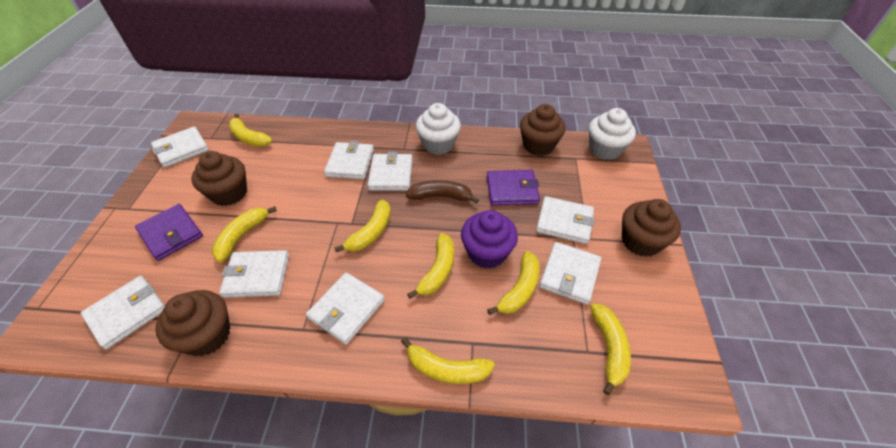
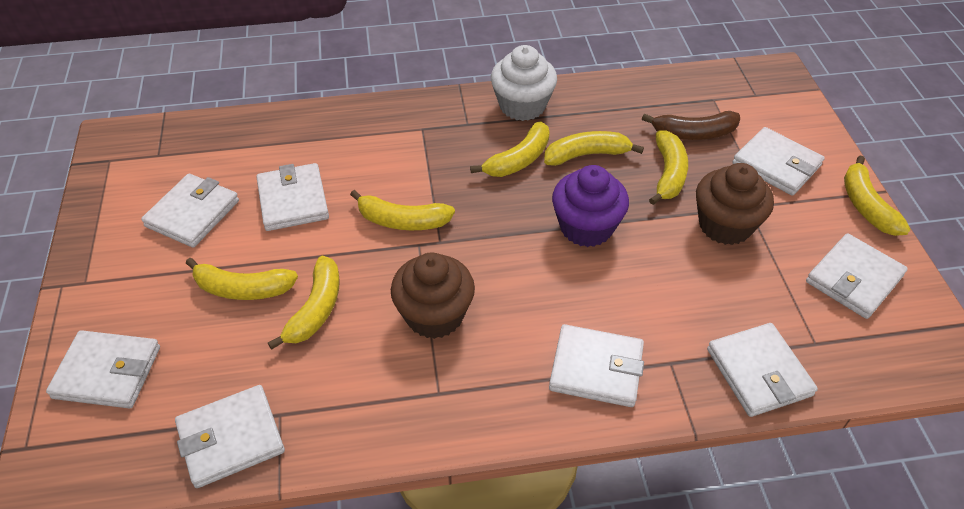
brown cupcake: [155,290,230,356] [191,151,247,206] [520,104,566,156] [622,199,681,257] = 4 -> [391,252,475,339] [696,163,774,245] = 2
purple wallet: [135,204,203,261] [487,170,540,206] = 2 -> none = 0
white cupcake: [416,103,461,155] [589,108,636,160] = 2 -> [491,45,557,121] = 1

